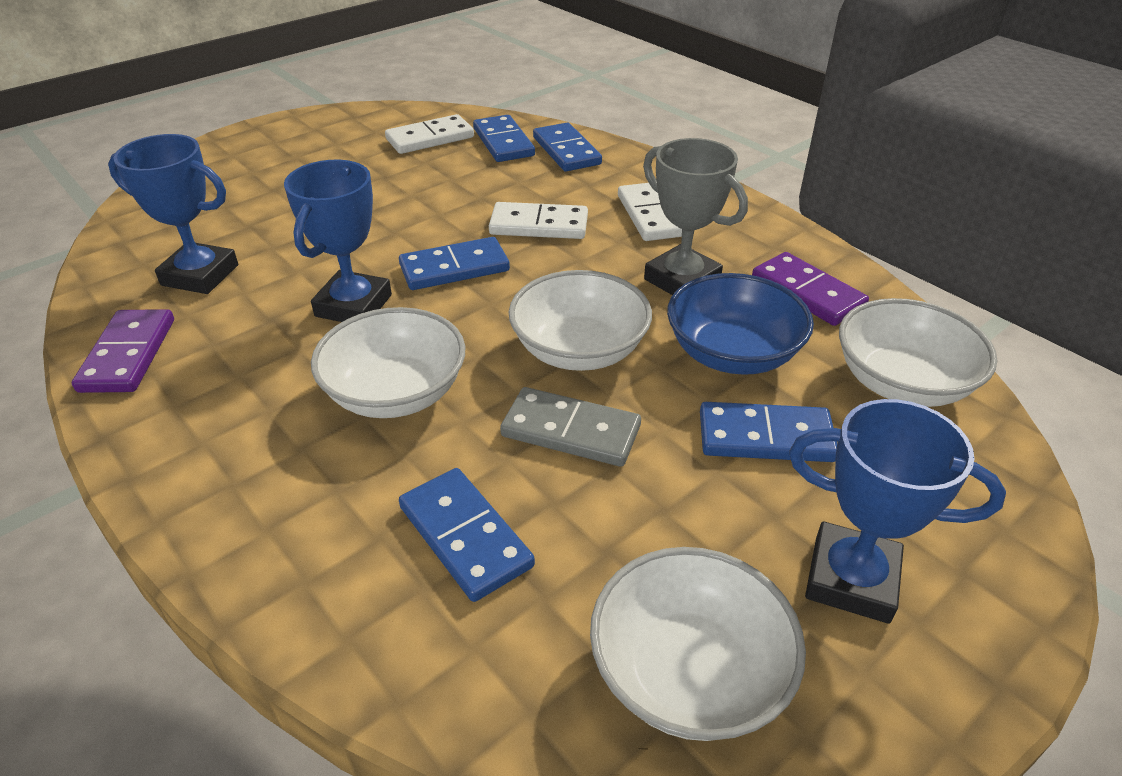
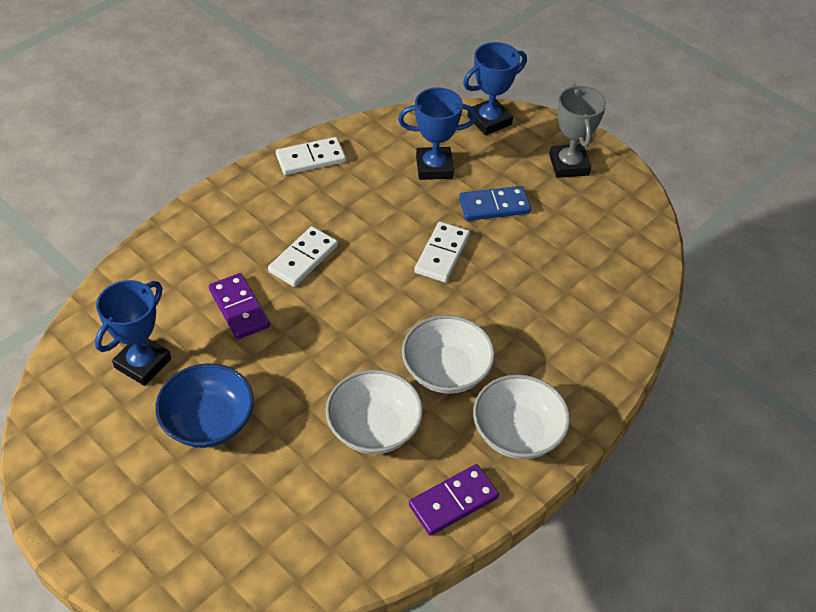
blue domino: [399,237,510,290] [399,468,535,602] [473,115,535,162] [533,123,602,171] [700,402,837,462] = 5 -> [459,186,531,221] = 1
grey domino: [500,387,641,467] = 1 -> none = 0
white bowl: [311,307,465,418] [508,270,652,371] [590,547,806,741] [839,298,997,407] = 4 -> [326,370,423,454] [402,315,495,394] [473,375,570,459] = 3

